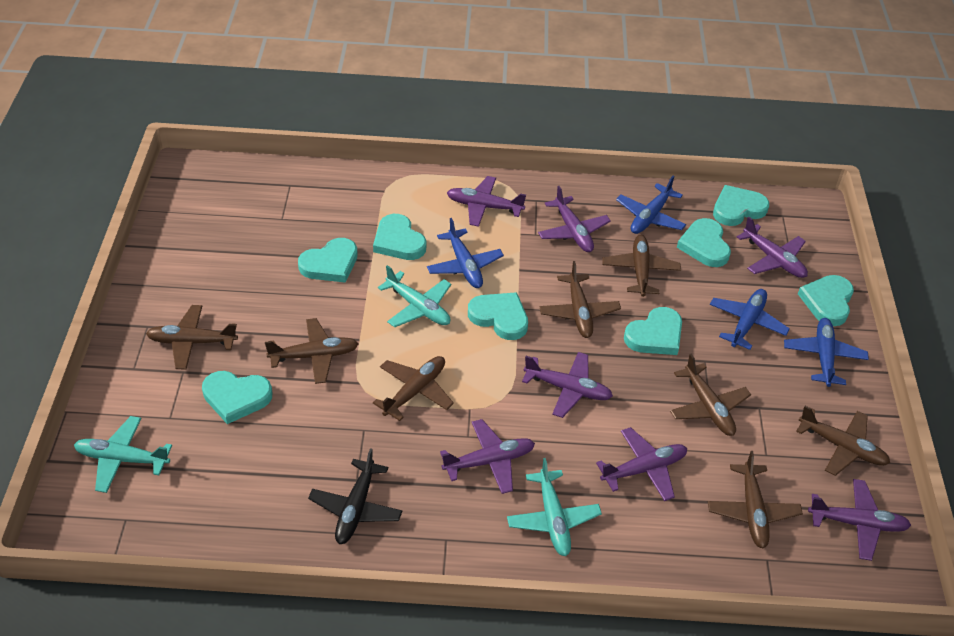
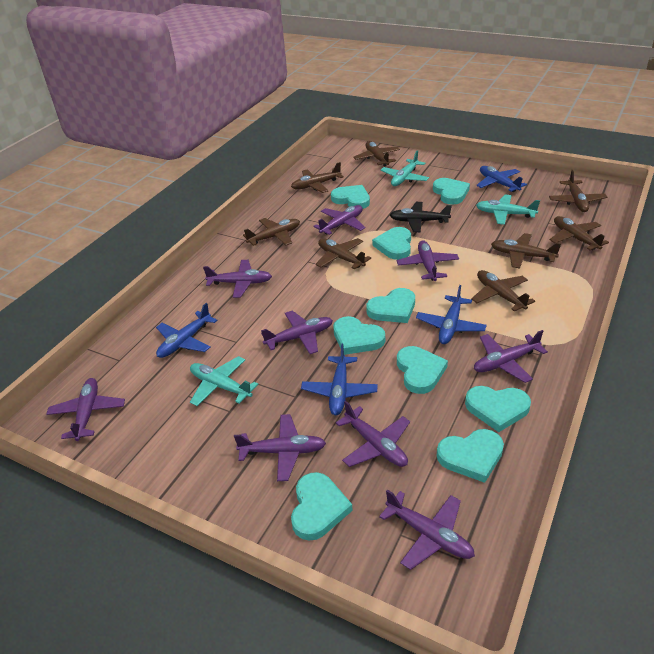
purple plane: [440,419,535,494] [447,176,526,227] [522,352,613,418] [538,186,611,252] [596,427,687,501] [737,217,808,278] [808,479,911,561] = 7 -> [46,378,125,441] [203,260,272,298] [234,414,326,481] [261,311,333,354] [313,205,366,235] [336,401,410,467] [379,490,475,570] [397,240,459,281] [474,330,548,383] = 9
turquoise heart: [202,371,273,424] [298,238,358,283] [373,214,426,260] [468,292,528,340] [624,307,682,355] [677,218,731,267] [713,185,769,226] [798,275,854,326] = 8 -> [291,472,353,541] [331,185,370,209] [333,316,385,355] [366,288,415,323] [372,227,411,260] [397,346,448,394] [433,178,470,205] [437,429,504,483] [465,386,531,432] = 9

